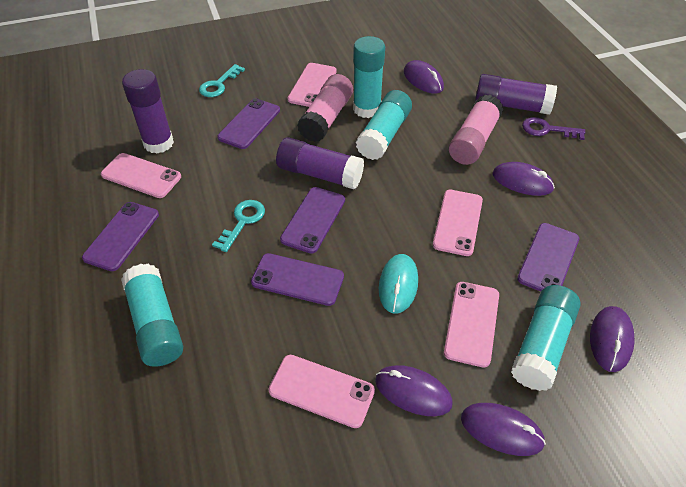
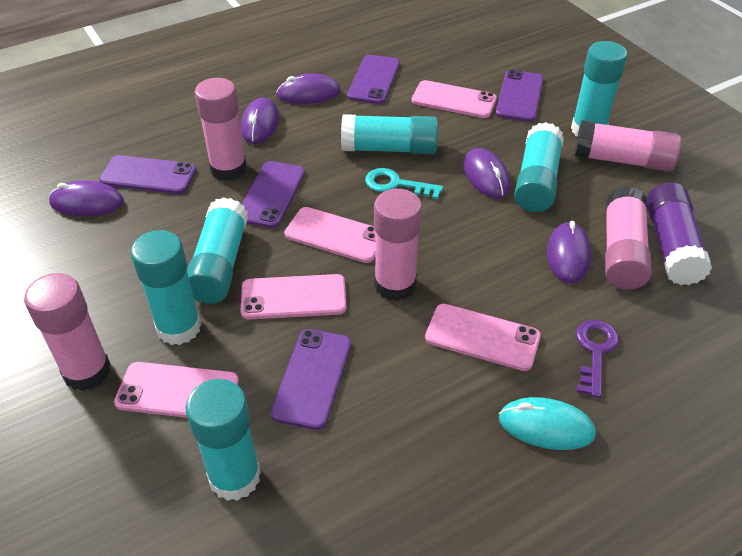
pink glue stick: [297,74,353,142] [449,95,504,165] = 2 -> [24,273,111,391] [195,78,247,181] [374,189,422,301] [575,120,681,172] [605,186,652,290] = 5
purple glue stick: [122,69,174,154] [276,137,364,189] [475,74,557,115] = 3 -> [646,182,712,285] = 1
turquoise glue stick: [121,264,183,367] [353,36,385,118] [356,90,412,160] [511,285,581,391] = 4 -> [131,230,201,345] [185,379,261,501] [187,197,248,304] [341,114,438,154] [514,122,564,212] [571,41,628,137] = 6
turquoise key: [199,64,245,97] [212,200,265,252] = 2 -> [365,168,443,200] = 1

